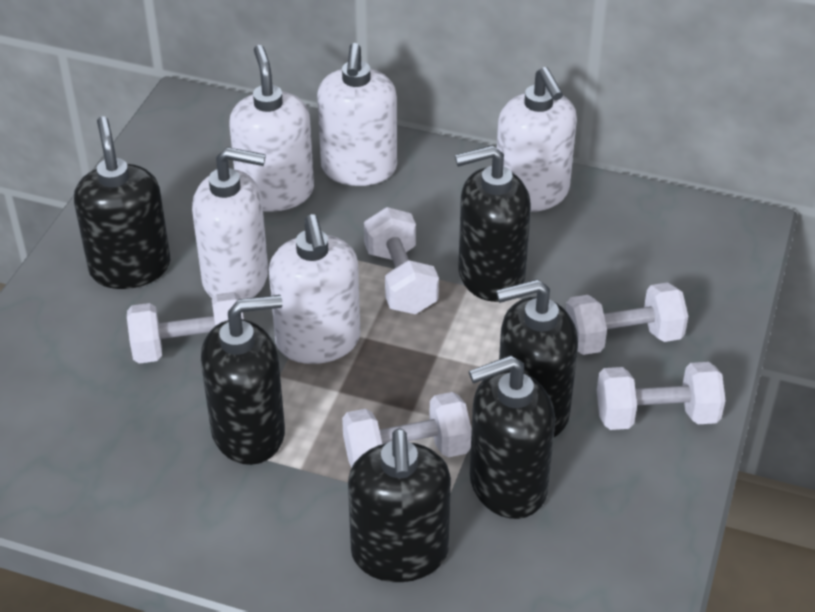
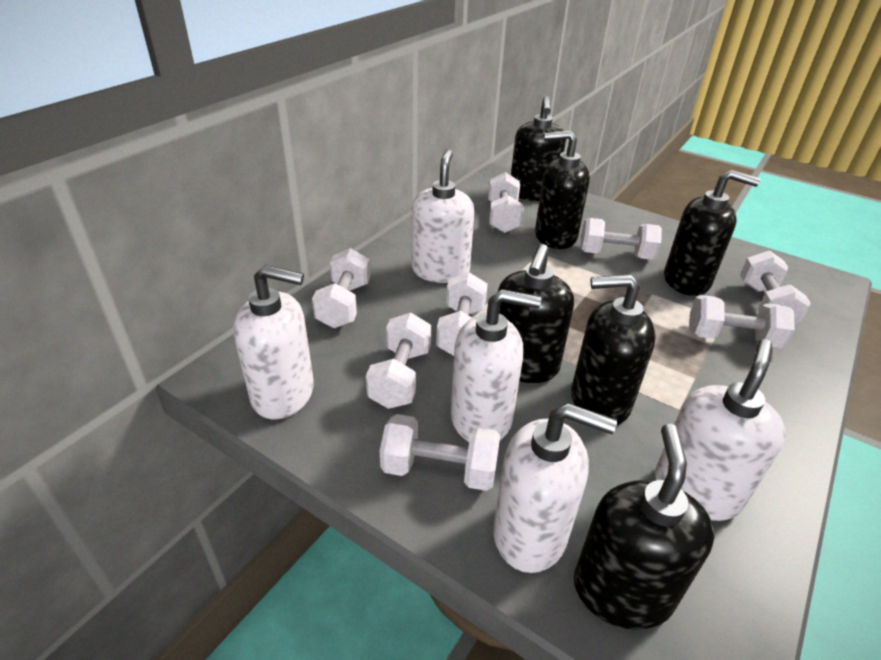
white dumbbell: [127,292,244,364] [342,392,472,467] [364,207,439,314] [566,282,688,355] [597,362,726,430] = 5 -> [312,248,370,328] [366,313,432,409] [380,414,500,491] [436,272,488,356] [488,172,524,233] [580,218,662,260] [689,295,795,348] [740,251,811,324] = 8

